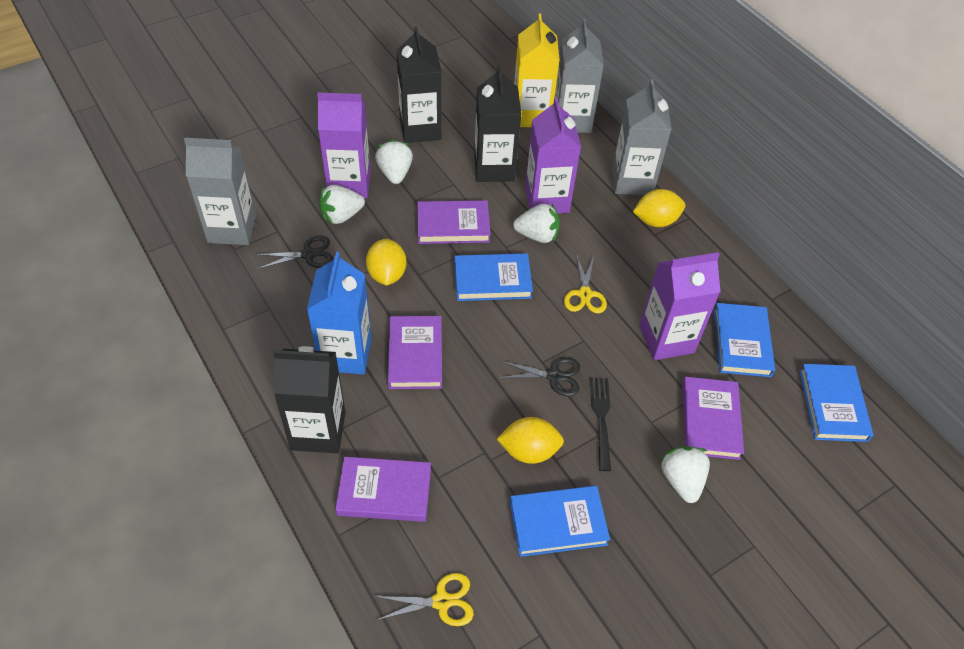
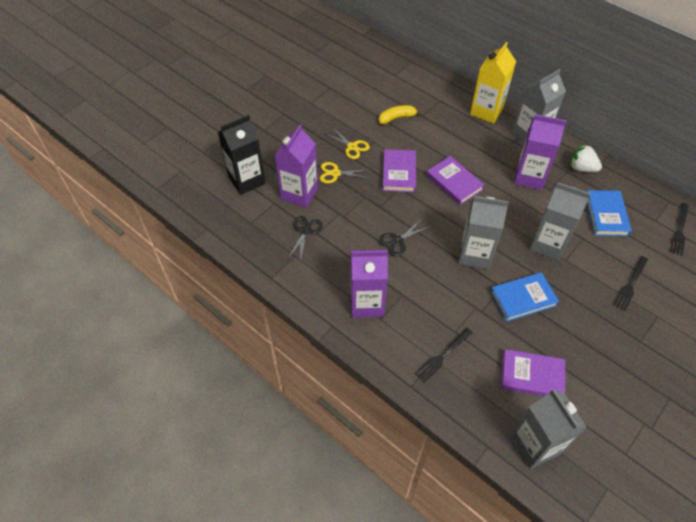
black carton: [273,346,346,453] [397,26,442,143] [474,66,521,182] = 3 -> [218,115,266,195] = 1
black fork: [590,378,611,471] = 1 -> [415,328,473,383] [613,256,648,311] [670,203,689,256] = 3
blue book: [454,253,533,301] [510,486,610,557] [714,303,775,377] [799,364,874,442] = 4 -> [490,272,559,322] [587,190,632,236] = 2
blue carton: [307,252,372,375] = 1 -> none = 0
grey carton: [184,138,256,245] [555,19,604,133] [612,79,672,195] = 3 -> [458,196,509,269] [510,389,586,469] [512,69,566,144] [530,182,591,260] = 4
purple book: [335,457,431,522] [388,316,442,389] [417,200,491,244] [682,377,744,460] = 4 -> [382,149,416,193] [426,156,484,205] [501,349,565,396] = 3
white strawberry: [319,185,365,224] [375,140,413,184] [513,204,560,243] [660,446,710,503] = 4 -> [570,144,602,172] = 1
yellow banana: none = 0 -> [379,105,422,124] = 1
yellow lemon: [366,239,407,286] [497,417,564,464] [633,189,685,227] = 3 -> none = 0

